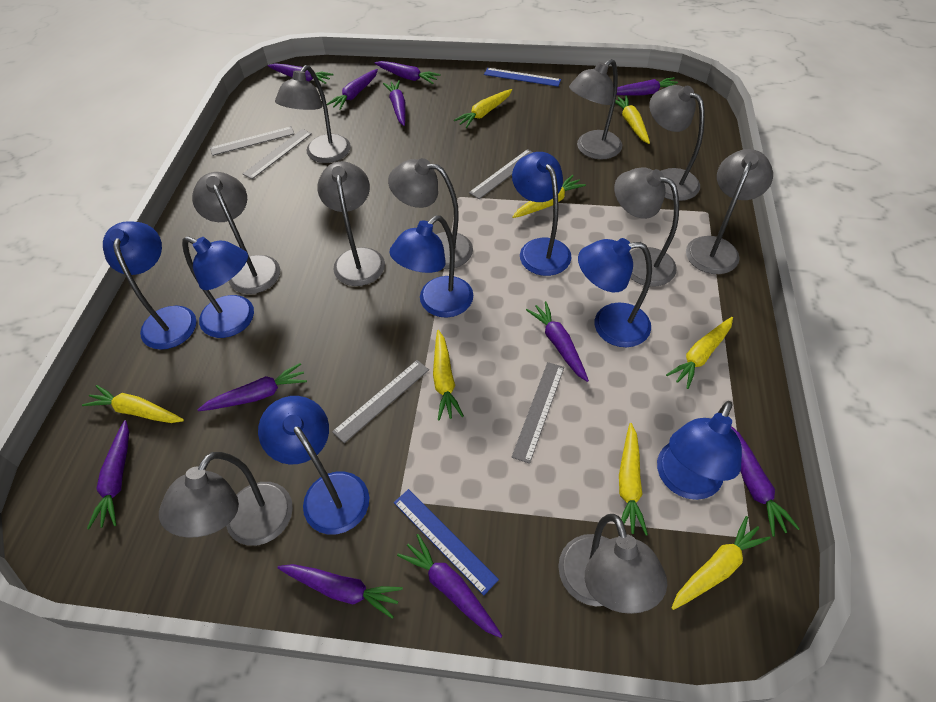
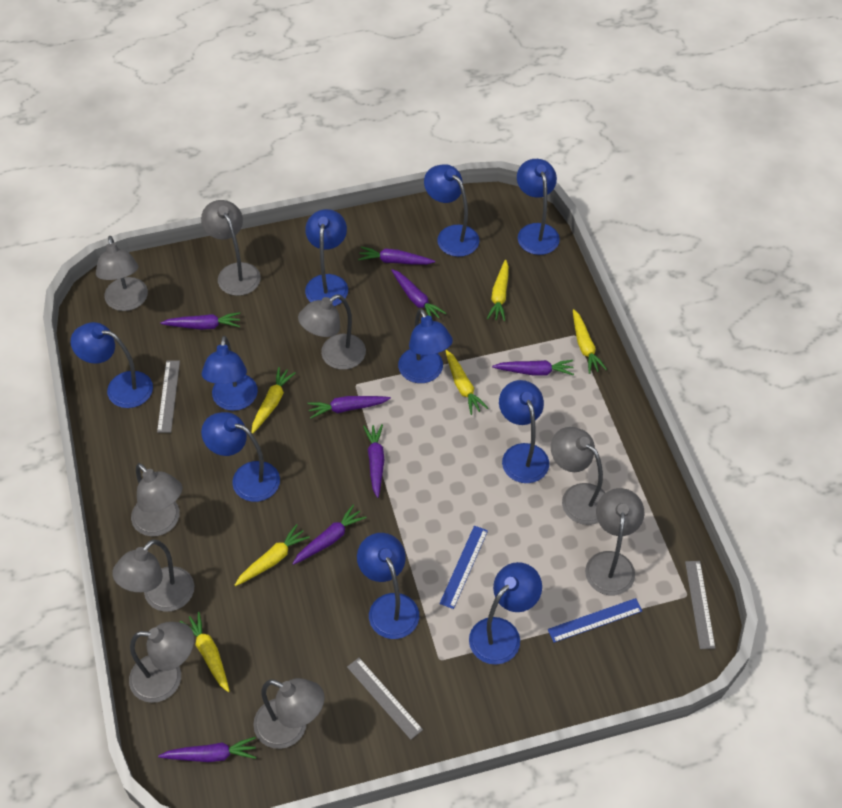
blue lamp: [103,221,196,350] [182,236,254,338] [258,396,369,534] [390,215,473,317] [512,152,571,276] [578,238,652,347] [657,401,742,500] = 7 -> [71,322,153,408] [201,412,280,502] [202,336,258,411] [305,209,348,306] [357,533,419,639] [398,308,453,383] [424,164,479,257] [469,562,542,664] [499,380,549,483] [517,159,560,255] = 10
grey lamp: [159,452,293,546] [192,172,280,294] [275,65,351,163] [317,161,385,286] [388,158,473,269] [558,514,667,614] [569,59,622,160] [614,167,679,287] [649,85,705,201] [686,149,773,274] = 10 -> [96,236,148,311] [112,539,194,612] [129,622,194,703] [131,463,182,536] [201,200,261,296] [253,678,325,749] [298,294,366,370] [551,427,605,525] [585,488,644,595] = 9
grey ruler: [210,126,294,156] [243,129,312,179] [332,360,429,443] [469,149,533,199] [512,362,564,464] = 5 -> [157,361,180,433] [347,658,423,740] [685,561,715,649] = 3
purple carrot: [87,420,129,529] [197,363,307,411] [268,63,334,84] [277,564,403,619] [327,69,378,110] [374,61,441,84] [383,80,406,126] [397,534,502,638] [526,301,589,382] [617,77,678,95] [731,426,800,537] = 11 -> [158,737,256,762] [160,312,240,330] [292,505,366,565] [307,396,391,419] [358,246,435,265] [363,424,384,498] [391,269,446,320] [492,360,574,376] = 8
yellow carrot: [82,385,184,423] [433,330,464,421] [454,89,512,128] [512,175,586,218] [615,95,650,144] [619,423,648,535] [666,317,733,389] [672,516,771,610] = 8 -> [180,612,230,692] [235,524,310,586] [251,367,296,434] [446,350,488,415] [487,260,509,321] [573,309,607,374] = 6

